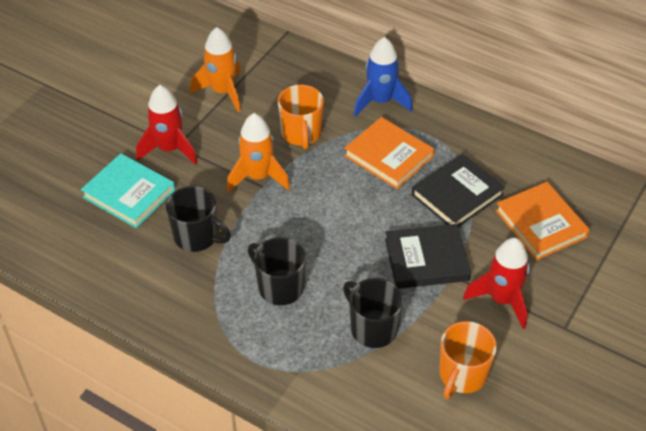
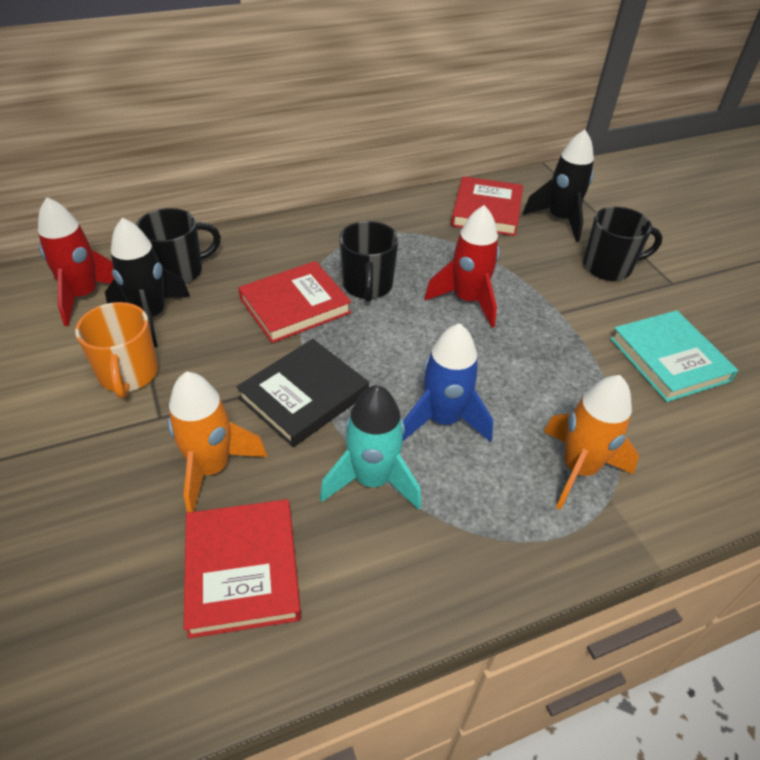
black book: [385,224,471,289] [412,154,505,227] = 2 -> [236,339,369,447] = 1
black rocket: none = 0 -> [105,217,190,348] [522,129,594,242] = 2
orange book: [344,117,434,189] [496,182,590,260] = 2 -> none = 0
orange mug: [278,85,324,149] [439,321,497,399] = 2 -> [75,302,158,399] = 1
red book: none = 0 -> [184,499,301,639] [238,261,351,343] [451,176,523,236] = 3
turquoise rocket: none = 0 -> [320,385,421,510] = 1

